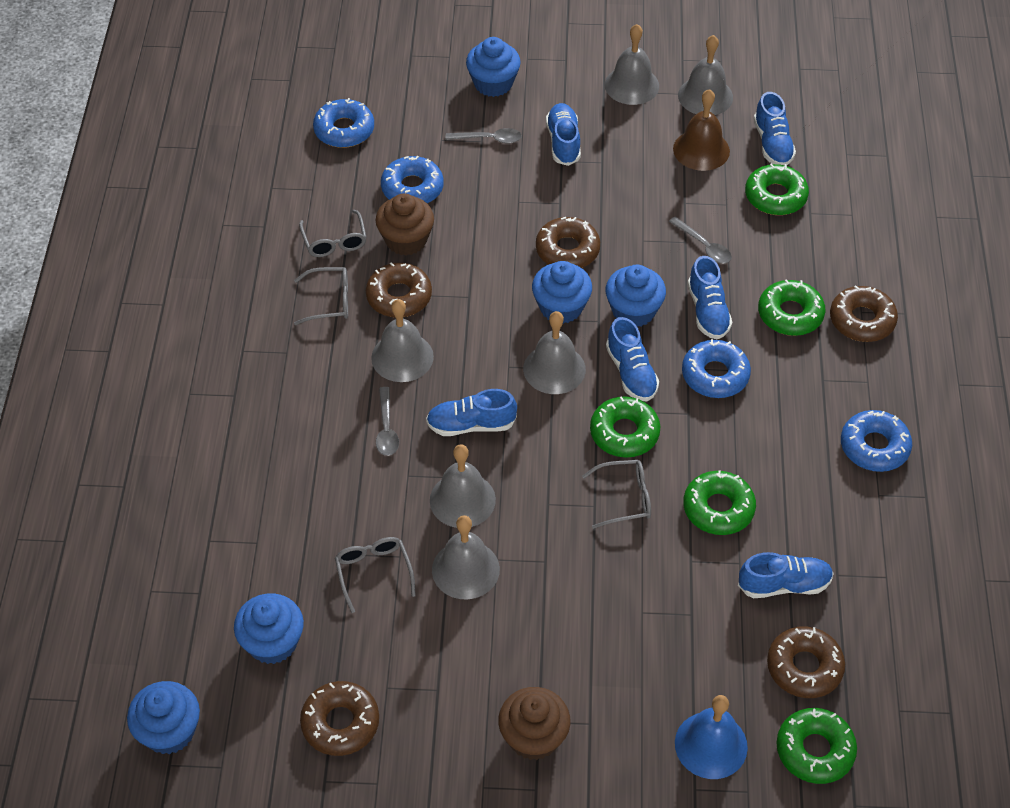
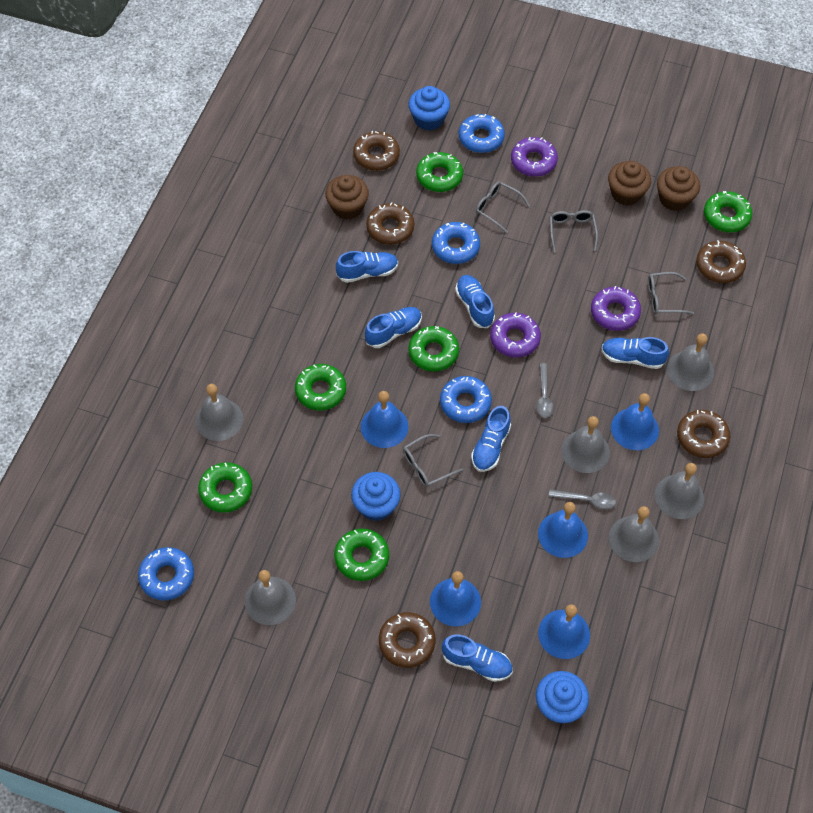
blue bell: [675,695,748,779] = 1 -> [361,391,409,448] [430,571,481,626] [538,502,588,558] [538,604,590,659] [611,393,659,450] = 5
blue cupcake: [127,681,200,754] [234,593,304,664] [466,37,521,97] [532,261,592,324] [606,265,666,327] = 5 -> [351,472,401,521] [409,86,450,131] [536,671,589,723] = 3
brown bell: [673,89,730,171] = 1 -> none = 0
brown cupcake: [376,193,434,255] [498,687,570,760] = 2 -> [325,175,369,220] [608,161,651,206] [657,166,700,211] = 3
green donut: [590,396,660,457] [683,470,756,535] [745,163,809,215] [758,279,825,336] [777,708,857,784] = 5 -> [198,462,252,513] [295,364,346,410] [334,529,389,581] [408,326,459,372] [416,152,463,192] [704,191,752,232] = 6
grey spoon: [376,387,399,456] [445,128,522,144] [669,217,732,263] = 3 -> [536,363,554,418] [549,490,616,509] = 2
purple donut: none = 0 -> [490,312,541,358] [511,137,558,177] [591,286,641,331] = 3

